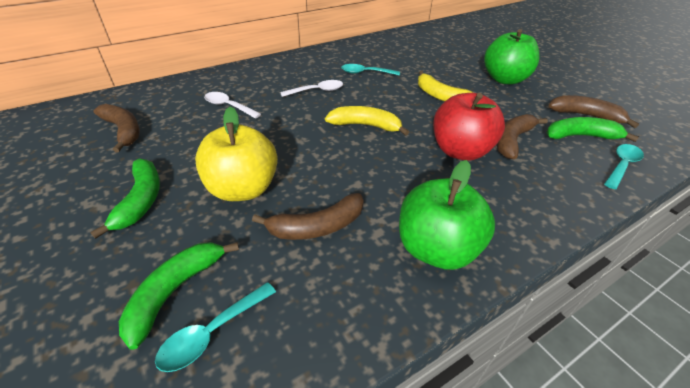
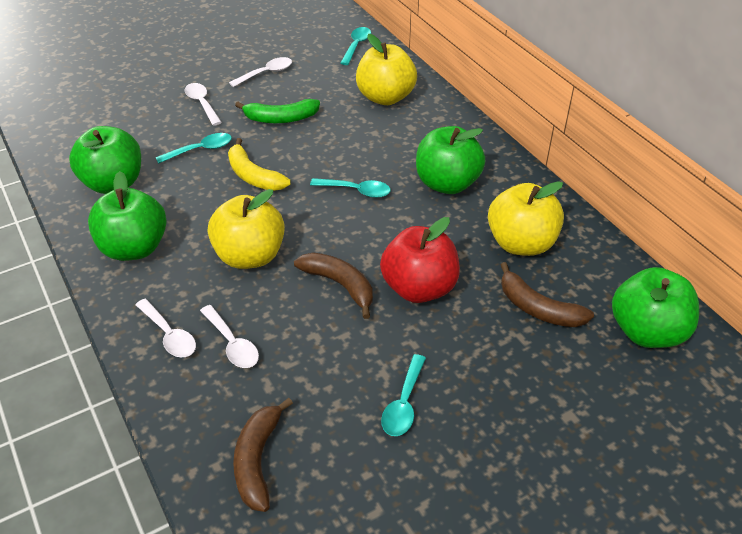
brown banana: [93,104,140,153] [252,193,364,240] [497,114,548,159] [548,95,639,128] = 4 -> [233,398,293,512] [294,253,373,319] [501,262,594,327] = 3
green apple: [399,160,495,270] [484,29,539,84] = 2 -> [69,126,141,194] [88,171,167,261] [416,126,485,194] [612,267,699,348] = 4
green banana: [90,159,160,239] [119,242,239,350] [546,117,639,142] = 3 -> [235,99,320,124] = 1
turquoise spoon: [155,282,276,372] [341,64,400,76] [604,144,644,189] = 3 -> [156,133,232,164] [310,178,391,198] [341,27,371,65] [381,354,426,436] = 4
white spoon: [204,92,261,119] [280,80,343,97] = 2 -> [136,299,196,357] [185,83,222,126] [200,305,259,368] [229,57,292,87] = 4
yellow apple: [195,106,278,201] = 1 -> [208,189,285,269] [356,34,417,105] [488,181,564,256] = 3
yellow banana: [325,106,409,136] [418,71,474,102] = 2 -> [228,138,291,191] = 1

